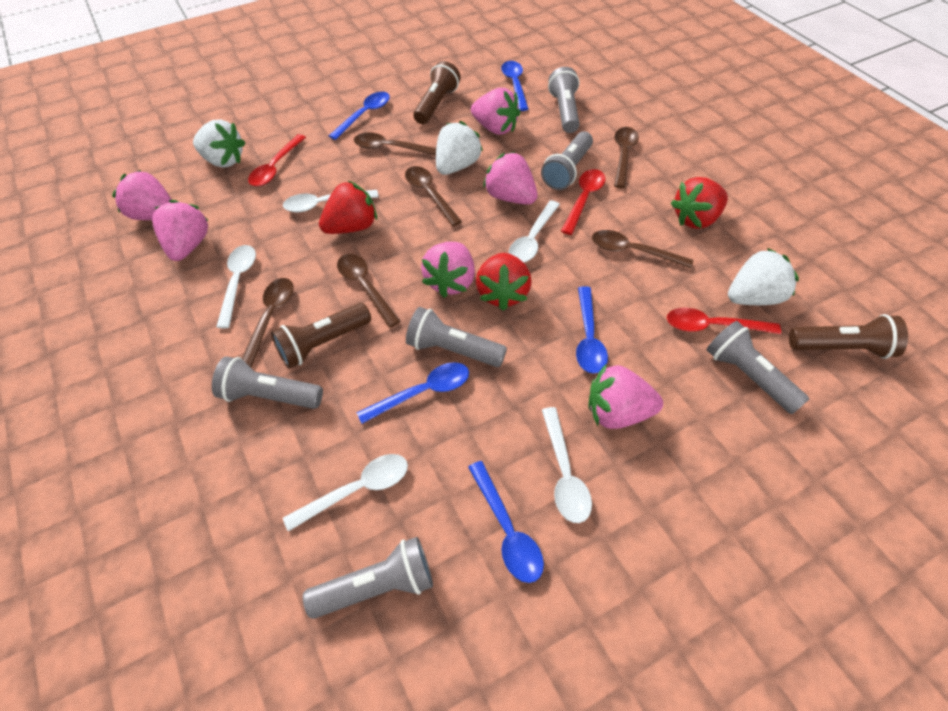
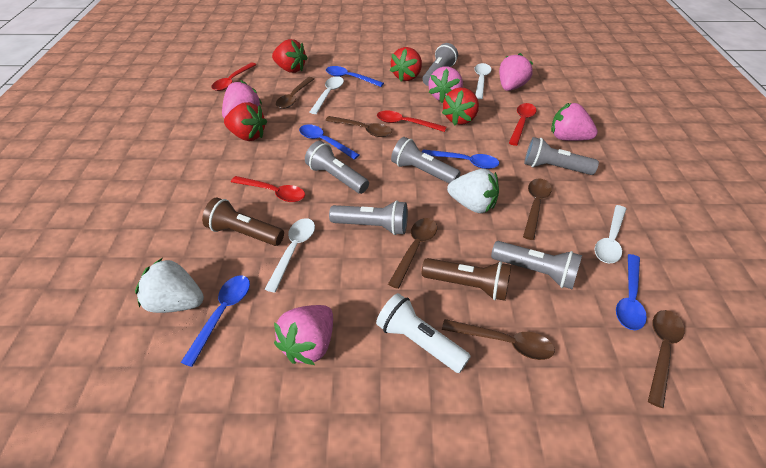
brown flashlight: [271,303,371,368] [413,61,461,124] [789,314,908,359] = 3 -> [202,197,284,246] [422,258,511,301] = 2
pink strawberry: [112,170,172,220] [152,200,209,261] [421,242,475,298] [471,88,520,135] [483,152,538,204] [589,365,663,429] = 6 -> [222,80,262,119] [274,305,333,365] [429,67,463,103] [499,53,533,91] [551,103,598,141] = 5
red spoon: [248,134,306,187] [561,169,605,235] [667,308,781,334] = 3 -> [211,63,256,91] [231,176,305,202] [377,110,446,132] [509,103,537,146] = 4
red strawberry: [319,181,377,234] [476,253,532,311] [671,177,728,229] = 3 -> [224,102,267,141] [272,39,308,73] [390,47,422,82] [442,87,479,126] = 4
white flashlight: none = 0 -> [376,293,471,373] = 1
white spoon: [216,245,256,328] [283,190,378,213] [283,454,408,532] [509,200,560,263] [542,407,592,523] = 5 -> [265,218,315,293] [310,76,344,114] [474,63,492,99] [595,205,626,263] = 4
white strawberry: [193,119,245,168] [436,121,483,175] [728,248,799,305] = 3 -> [135,258,204,313] [447,169,499,213] = 2

